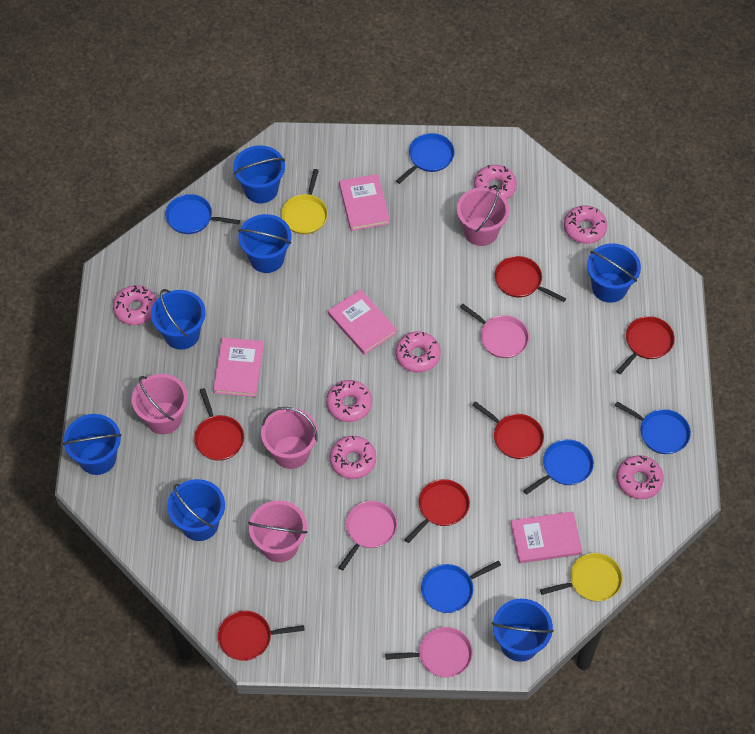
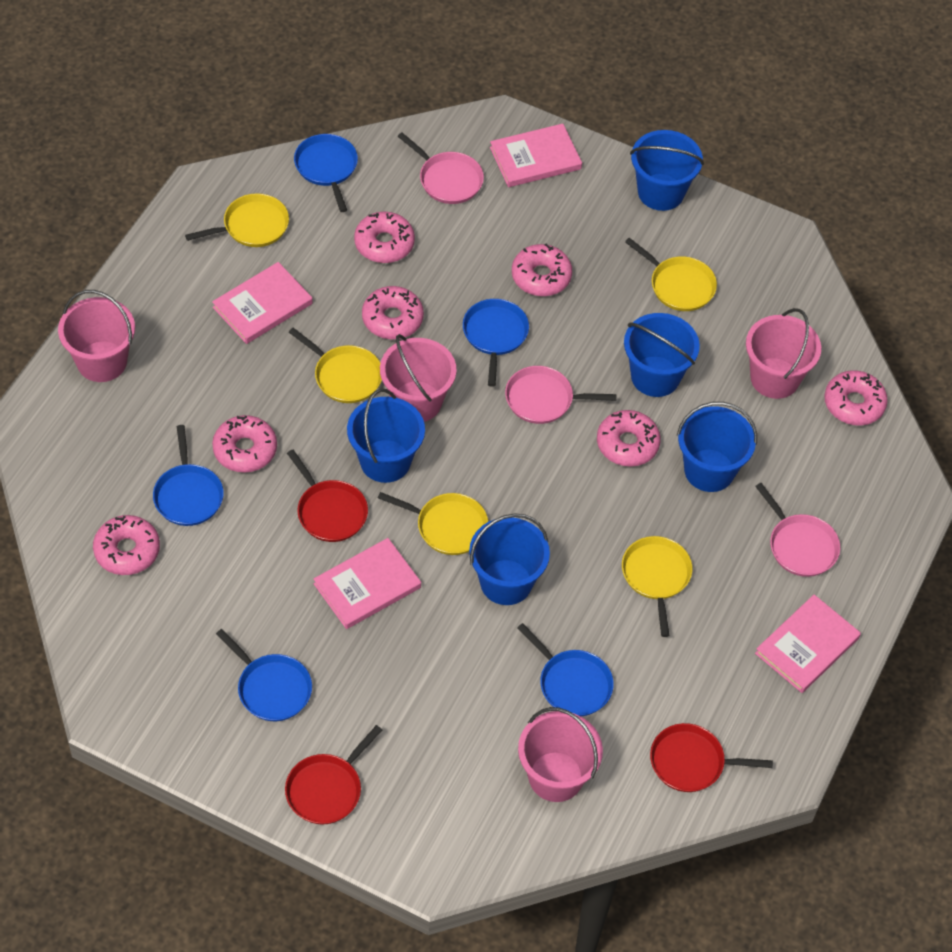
blue bucket: [63,414,122,475] [151,289,206,350] [167,479,225,541] [233,145,285,203] [238,214,292,273] [492,599,554,662] [587,243,641,303] = 7 -> [347,389,425,483] [469,513,550,605] [624,313,700,397] [630,130,704,211] [677,402,757,492] = 5
red pan: [194,388,244,461] [218,611,305,661] [404,479,470,543] [472,401,544,459] [495,256,566,302] [616,316,675,374] = 6 -> [285,725,382,824] [287,450,368,542] [650,723,773,792] = 3
yellow pan: [281,169,328,234] [540,553,623,602] = 2 -> [185,193,289,247] [289,328,382,403] [378,492,488,555] [622,536,693,637] [625,238,717,311] = 5

